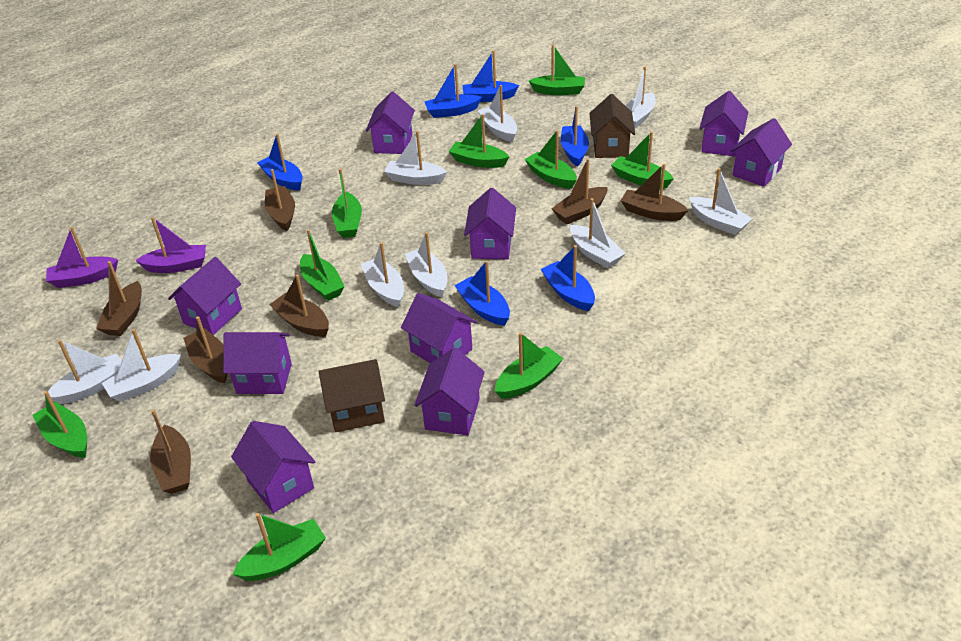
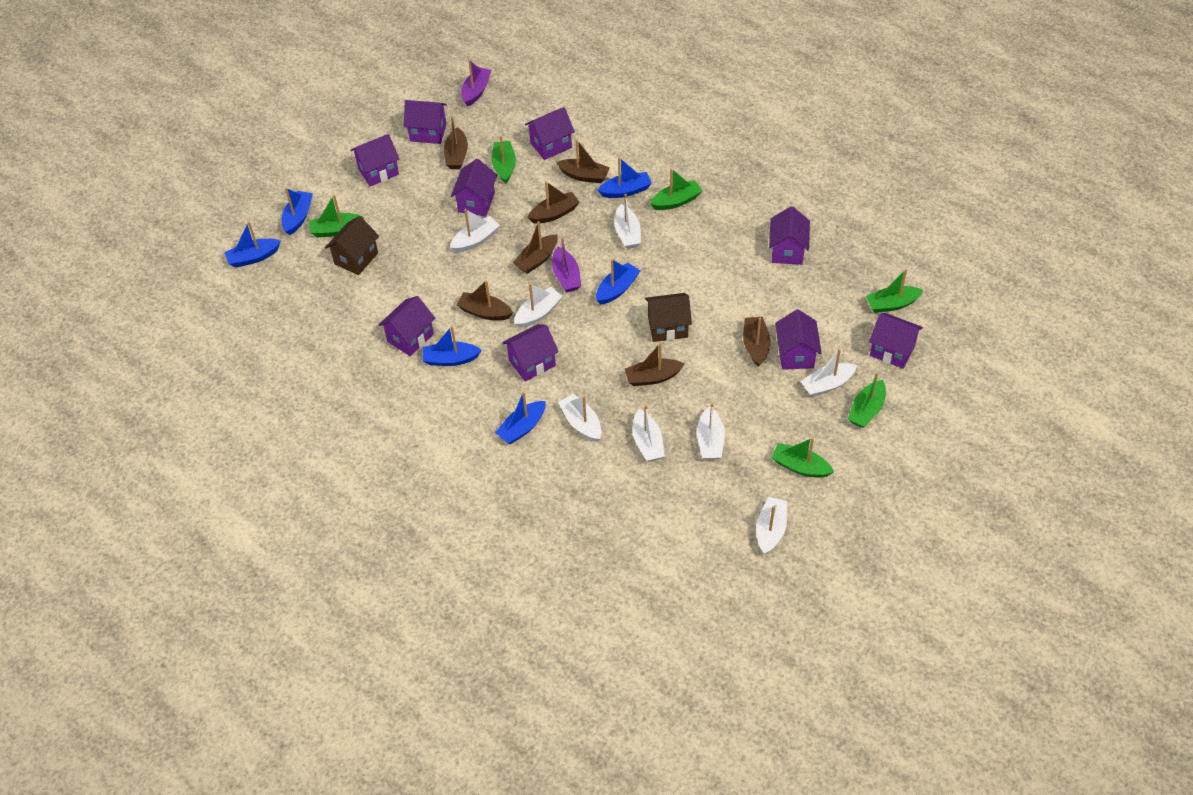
green boat: [33,391,87,458] [233,513,326,581] [300,229,345,301] [332,168,362,238] [449,114,510,168] [495,332,563,399] [525,130,577,189] [529,44,585,95] [611,131,674,188] = 9 -> [309,195,364,237] [491,136,516,183] [650,168,702,210] [771,437,834,478] [848,372,886,428] [866,269,924,313] = 6
white boat: [48,340,122,404] [102,329,181,402] [361,242,404,307] [384,131,447,185] [405,232,447,297] [478,85,517,142] [570,198,626,269] [626,66,656,129] [689,168,752,235] = 9 -> [450,209,500,252] [514,283,563,328] [558,393,602,442] [614,194,641,249] [633,405,665,462] [697,403,725,460] [756,497,788,554] [801,349,857,397] = 8

